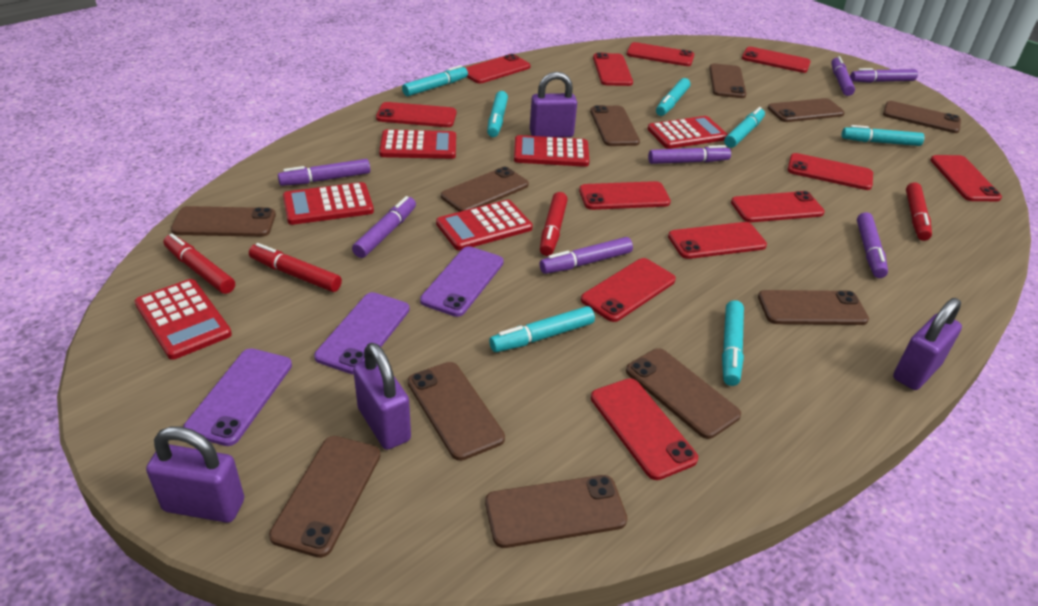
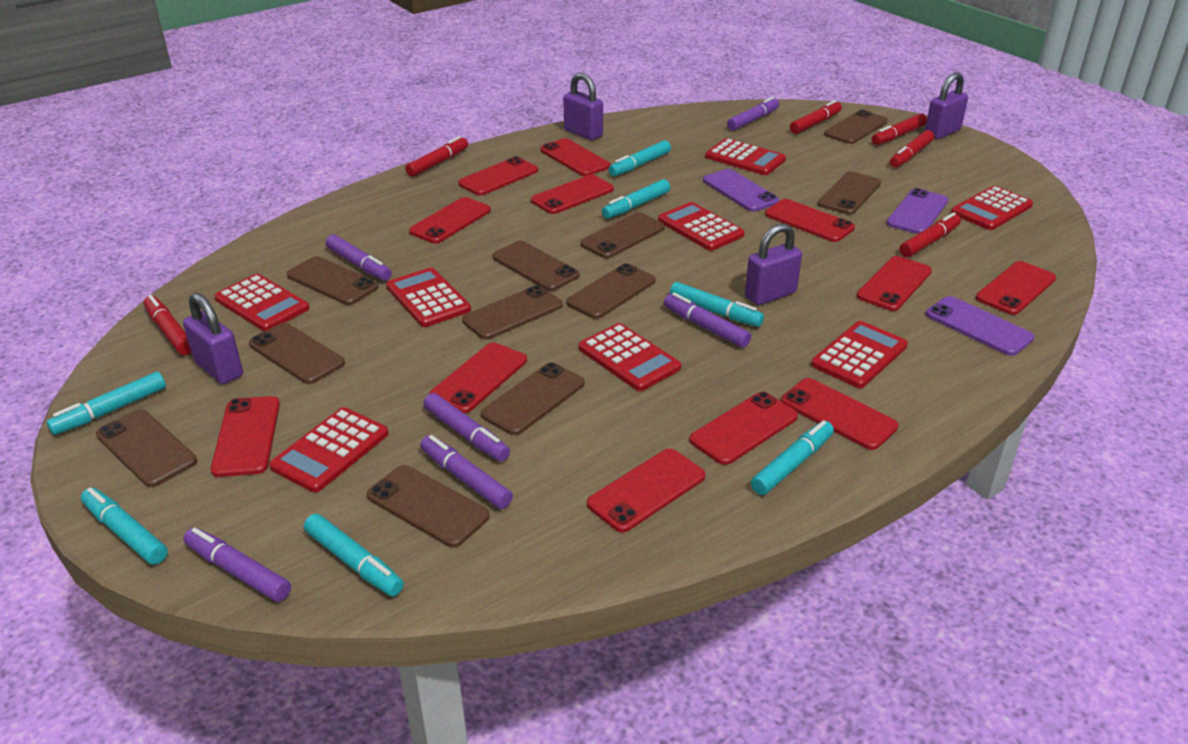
purple marker: [278,159,370,186] [352,196,416,258] [540,237,633,274] [648,145,731,164] [831,56,855,96] [850,68,918,83] [857,212,888,278] = 7 -> [184,528,291,602] [326,235,392,281] [420,435,513,509] [423,393,510,461] [664,293,751,348] [727,97,779,131] = 6
red calculator: [135,279,232,360] [283,182,374,225] [379,130,456,159] [436,200,533,250] [514,135,589,167] [647,116,728,149] = 6 -> [214,274,310,331] [269,407,389,493] [386,268,471,327] [579,323,681,391] [658,202,745,251] [705,138,786,175] [811,321,908,388] [951,186,1033,230] = 8
red marker: [163,234,235,294] [249,243,342,292] [540,192,568,256] [906,182,932,241] = 4 -> [144,295,191,355] [405,136,468,177] [790,100,842,134] [872,114,927,145] [890,130,934,168] [900,212,961,257] = 6

